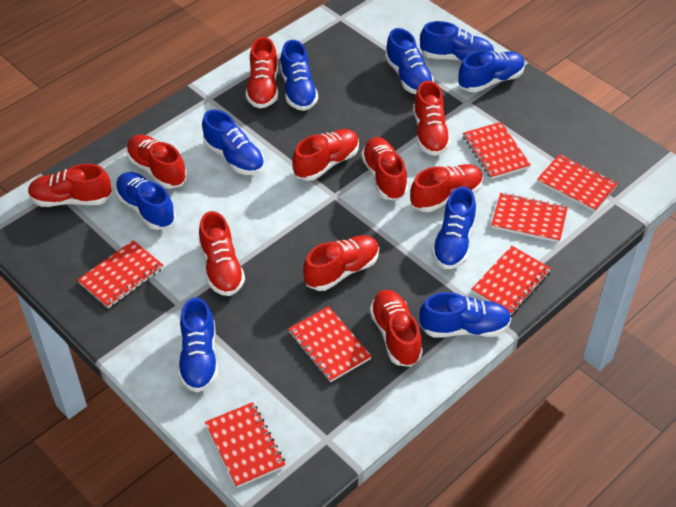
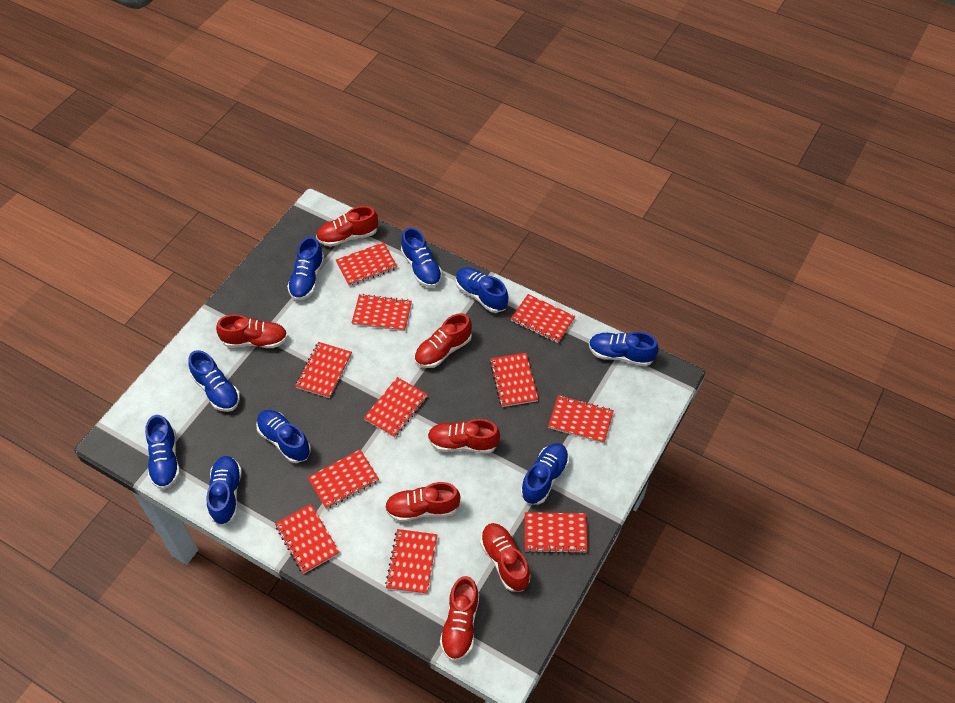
red notebook: [78,240,163,308] [205,402,286,488] [288,306,372,382] [463,122,531,179] [472,246,551,315] [491,193,568,243] [537,154,618,212] = 7 -> [275,504,340,574] [295,342,352,398] [308,450,379,509] [336,242,397,286] [352,294,412,331] [364,377,428,438] [385,529,437,594] [490,353,539,407] [511,294,575,343] [525,512,587,554] [548,395,614,443] = 11
red shoe: [28,164,112,207] [126,135,187,189] [199,211,245,296] [246,37,278,108] [293,129,359,181] [303,235,379,291] [361,137,408,201] [370,290,423,367] [410,164,483,212] [413,81,451,156] = 10 -> [216,315,288,348] [316,206,378,247] [385,482,461,522] [414,313,472,368] [428,419,500,453] [440,576,479,661] [480,523,531,592] = 7

